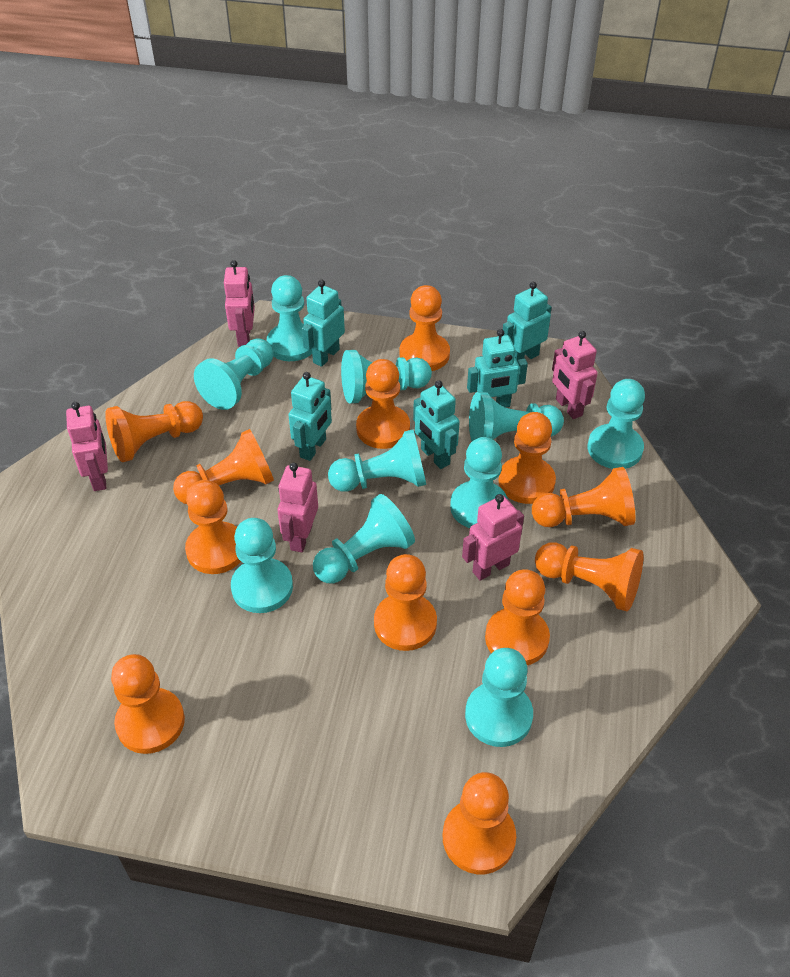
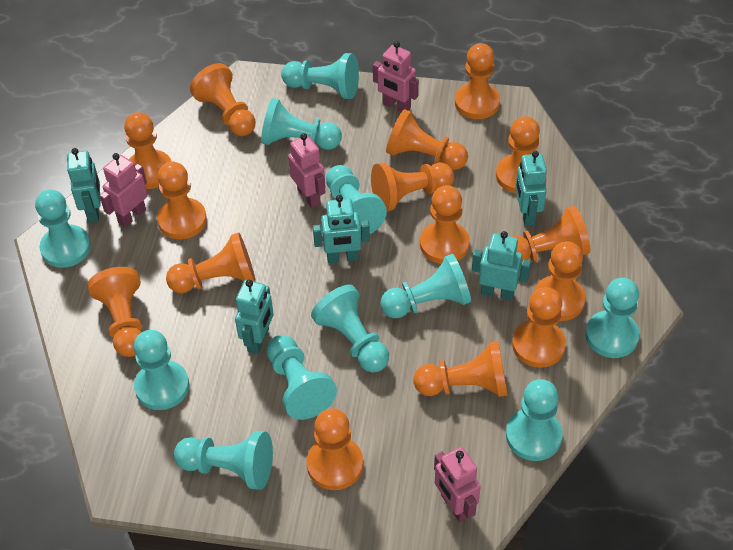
orange pawn: [105,401,203,462] [111,654,185,754] [173,429,274,504] [185,480,241,574] [356,359,410,449] [374,554,437,651] [400,285,450,371] [443,772,516,874] [485,569,550,665] [499,412,556,504] [532,467,635,527] [535,542,643,611] = 12 -> [87,267,142,357] [124,112,172,189] [157,162,207,239] [166,232,255,293] [190,63,256,136] [307,409,363,490] [371,162,454,211] [386,109,468,170] [414,341,508,397] [420,185,470,264] [455,43,500,119] [496,116,540,193] [511,206,590,264] [512,287,566,368] [534,241,586,321] = 15
pink robot: [66,402,108,491] [224,260,255,347] [277,462,318,552] [462,494,524,581] [552,331,598,419] = 5 -> [100,153,148,227] [288,133,326,208] [373,41,419,112] [434,447,481,522] = 4
turquoise pawn: [194,338,273,410] [231,518,293,613] [267,275,312,361] [313,494,415,583] [328,430,426,492] [341,350,432,403] [450,437,508,528] [465,648,533,747] [469,392,564,441] [588,379,645,469] = 10 -> [35,190,91,268] [134,330,189,410] [174,431,273,490] [261,98,342,150] [266,335,337,420] [281,53,359,99] [311,284,389,373] [326,165,387,234] [380,254,471,318] [506,379,563,461] [585,278,640,358] = 11

